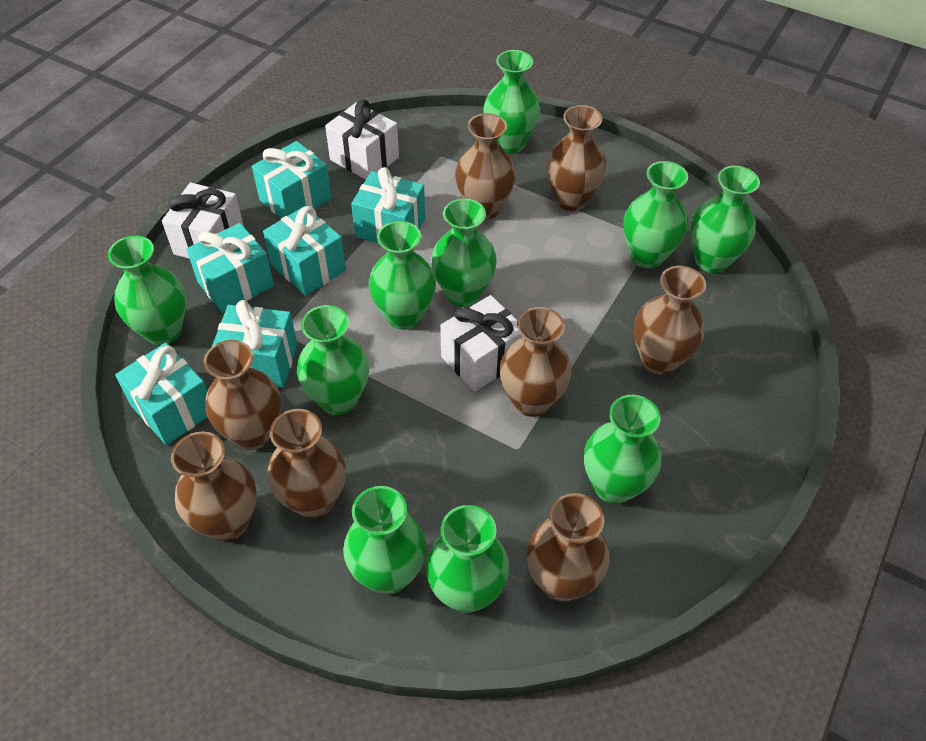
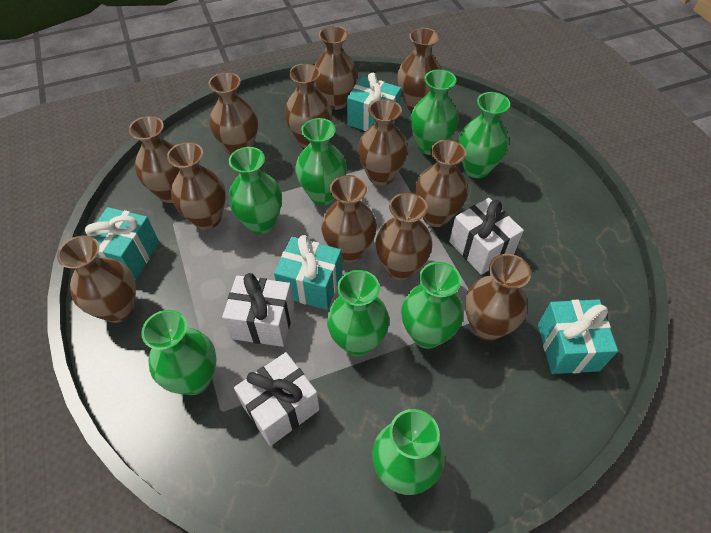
brown vase: [171,431,257,541] [204,340,281,450] [267,409,346,519] [455,113,516,220] [499,307,572,417] [526,493,610,602] [546,105,606,211] [634,266,706,375] = 8 -> [57,235,136,323] [128,116,180,203] [167,142,226,230] [208,72,258,155] [284,63,332,148] [314,26,357,110] [321,175,377,263] [358,99,408,186] [375,193,432,280] [397,28,441,111] [415,140,468,227] [465,254,531,341] = 12
green vase: [108,235,186,345] [297,305,369,415] [343,486,426,595] [369,221,436,330] [426,505,509,613] [431,198,497,307] [483,50,540,154] [584,395,661,504] [623,161,688,269] [690,166,760,273] = 10 -> [141,310,217,395] [228,147,282,234] [296,118,347,205] [327,270,389,356] [372,409,445,495] [401,262,463,349] [411,69,459,155] [459,92,510,178] = 8
turquoise gift: [115,343,207,445] [186,223,274,313] [212,300,298,388] [252,141,331,218] [263,206,346,296] [351,167,425,244] = 6 -> [85,207,159,280] [274,235,342,310] [347,73,401,131] [538,299,618,374] = 4

